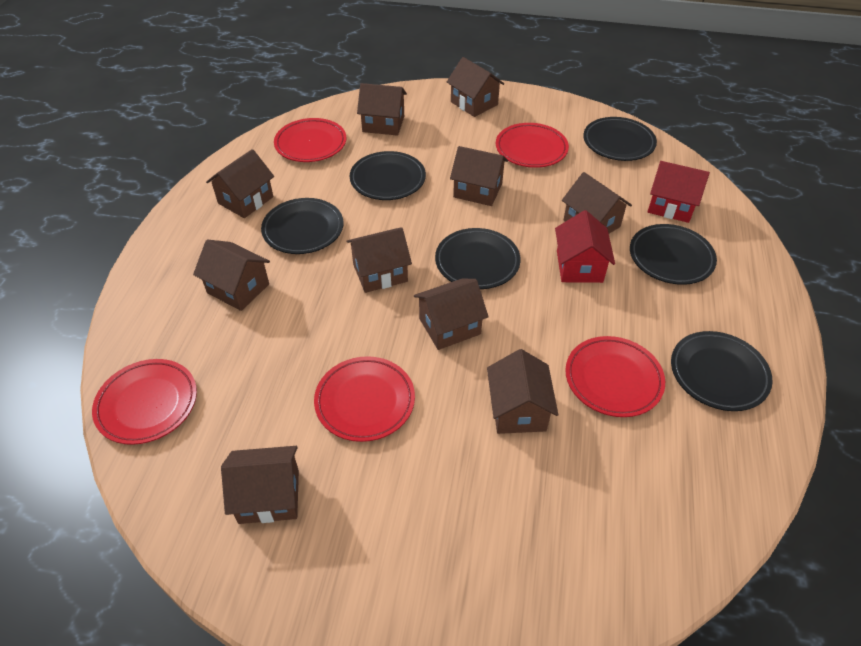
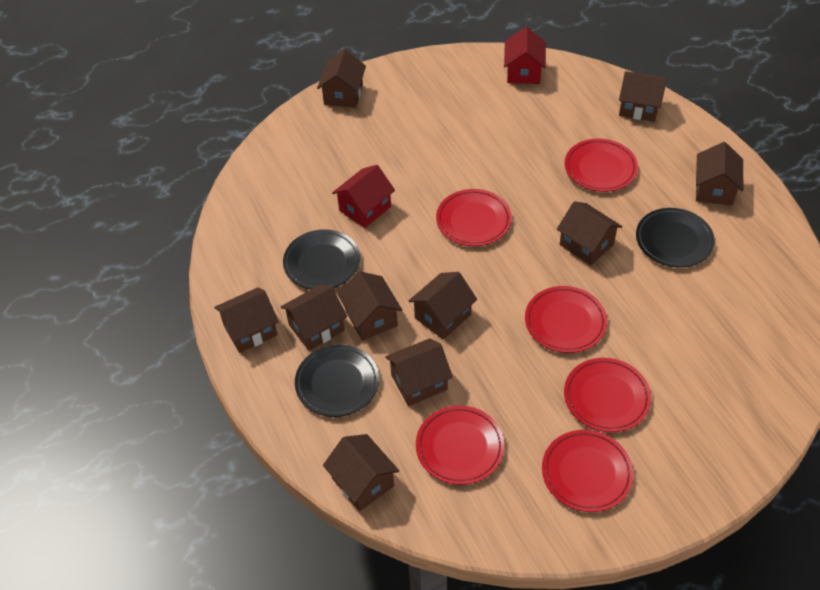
black plate: [261,198,343,254] [350,151,426,200] [435,228,521,289] [583,117,657,161] [630,224,717,285] [671,331,773,411] = 6 -> [283,229,360,290] [295,344,379,417] [636,208,715,268] = 3
red plate: [92,359,197,445] [274,118,347,162] [314,356,415,442] [496,123,569,168] [565,336,665,417] = 5 -> [416,405,505,485] [436,189,512,246] [525,286,607,353] [542,430,633,512] [564,358,651,432] [565,139,638,192] = 6

